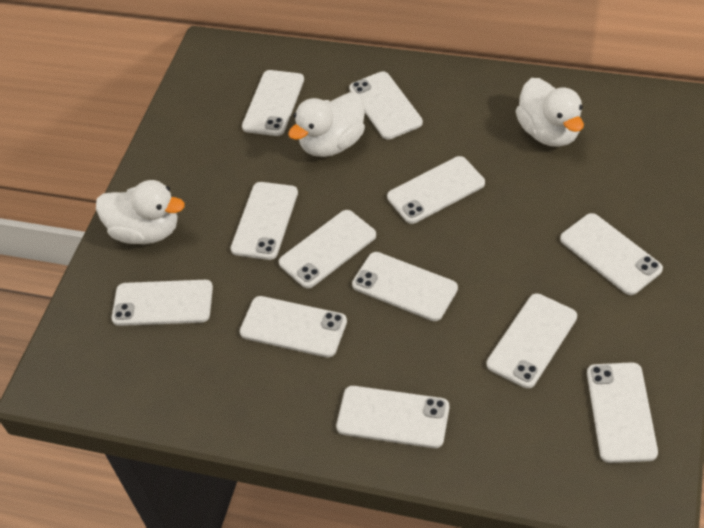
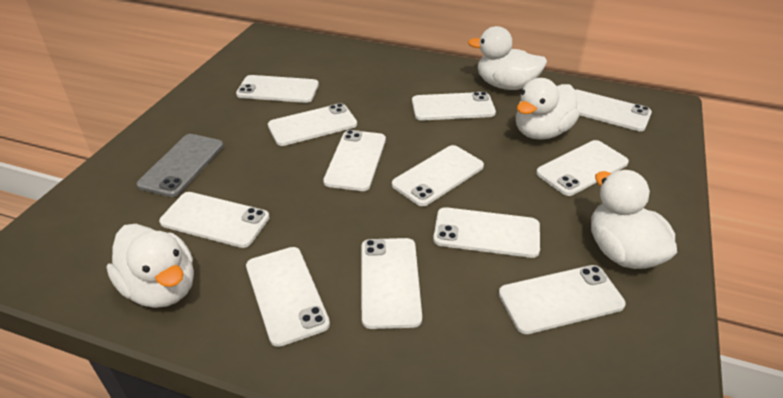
grey phone: none = 0 -> [137,134,224,197] = 1
white duck: [96,180,185,244] [288,92,365,157] [516,78,584,147] = 3 -> [106,224,194,308] [468,26,547,90] [516,78,580,140] [591,170,677,269] = 4

